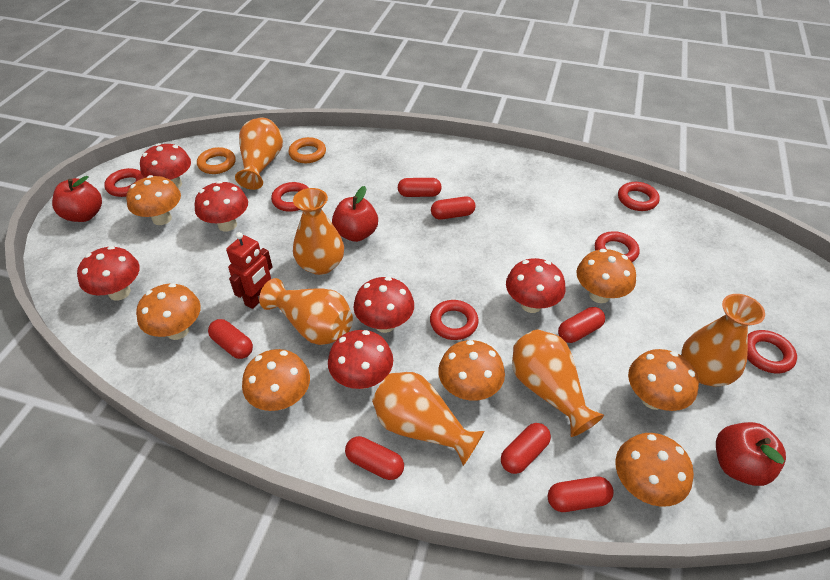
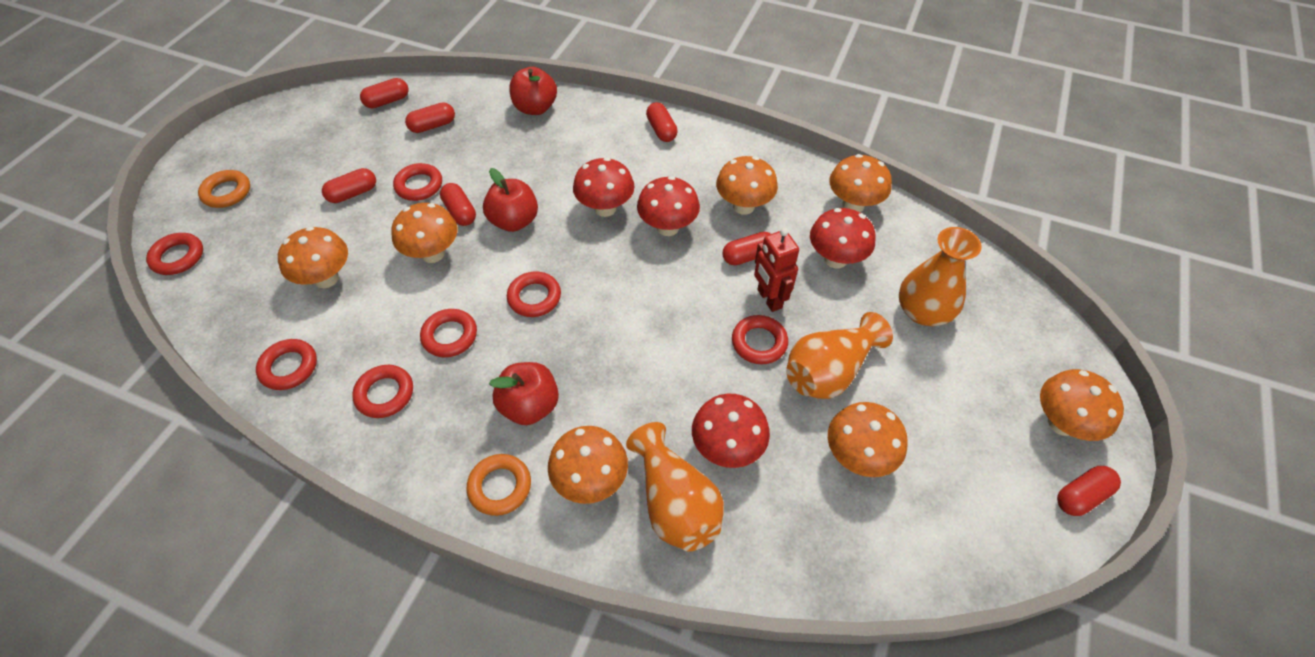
orange vase: [235,117,283,190] [259,278,353,345] [293,188,344,275] [372,372,485,466] [512,330,604,437] [681,294,765,386] = 6 -> [626,422,724,551] [786,312,893,399] [899,227,982,326] = 3
red mushroom: [77,246,140,301] [140,143,191,189] [195,181,248,232] [328,330,393,389] [353,277,414,333] [506,258,566,313] = 6 -> [573,157,634,217] [637,176,700,236] [692,394,770,468] [810,208,875,268] = 4
red ring: [104,168,145,197] [271,182,309,212] [430,300,479,340] [595,231,639,262] [618,182,660,211] [747,330,797,374] = 6 -> [146,233,203,275] [256,339,317,390] [352,365,413,418] [393,163,442,201] [420,309,477,357] [507,272,561,317] [732,315,788,364] = 7

